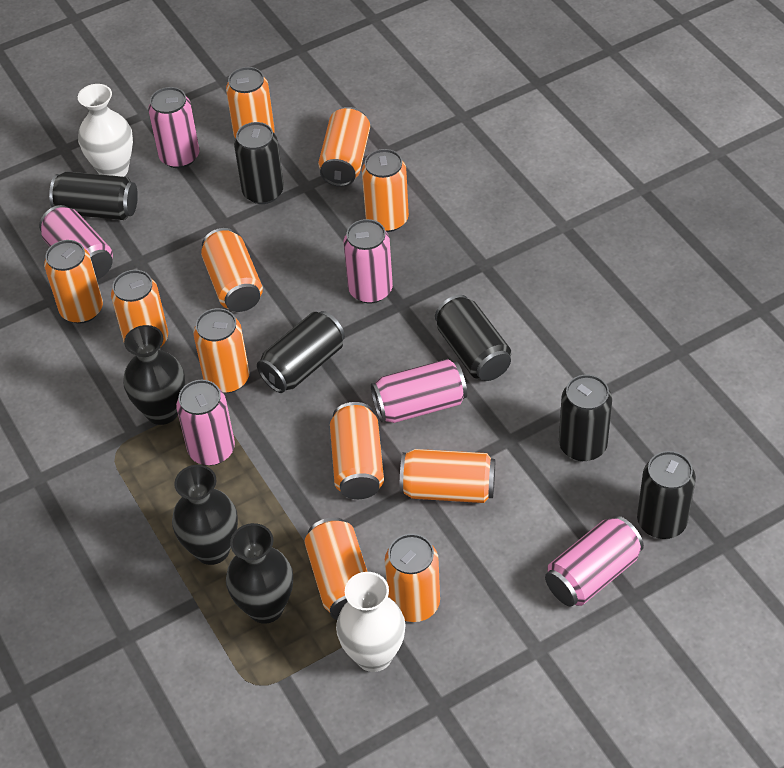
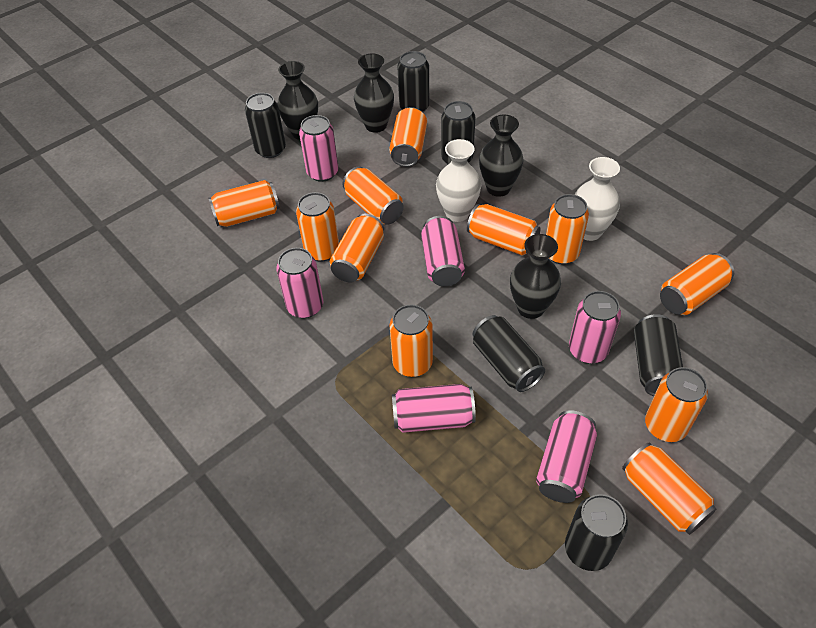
black vase: [123,325,185,425] [172,465,238,565] [226,523,293,624] = 3 -> [278,61,318,140] [354,54,394,133] [479,115,523,197] [510,234,561,319] = 4

